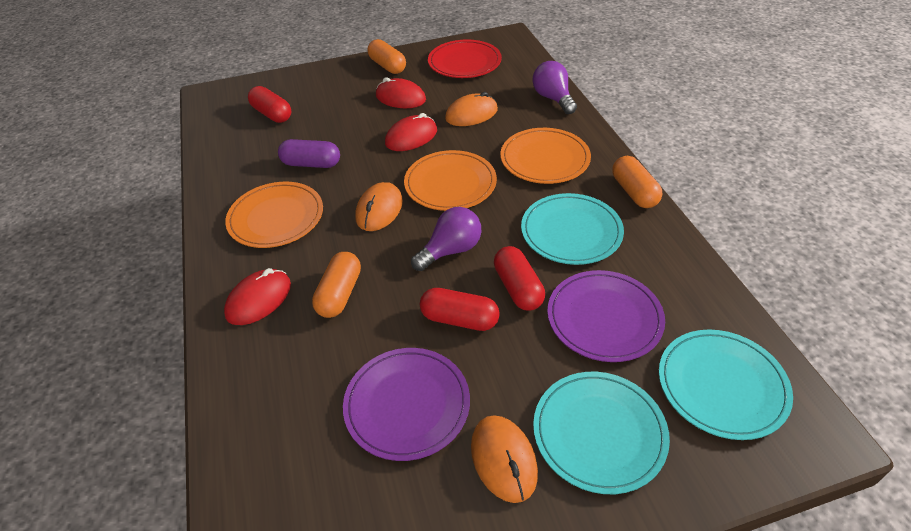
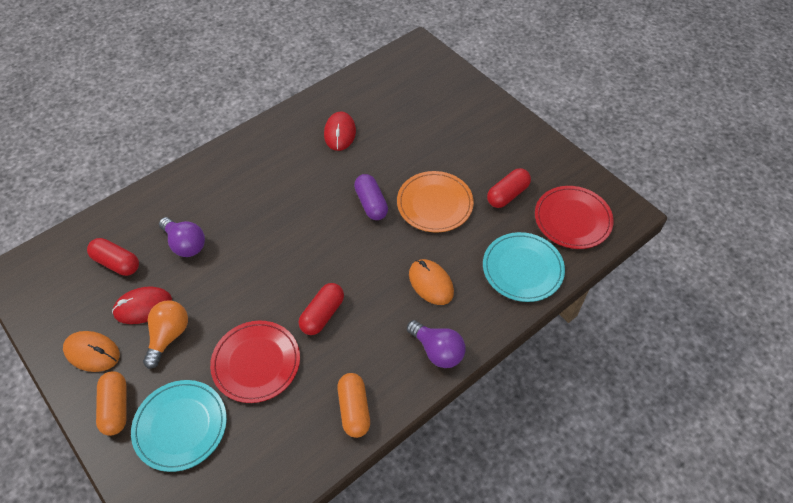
orange capsule: [312,252,361,318] [368,39,406,74] [612,156,662,208] = 3 -> [96,371,126,436] [337,373,370,438] = 2
orange light bulb: none = 0 -> [143,300,188,369] = 1
orange mouse: [355,182,403,231] [445,92,498,126] [471,415,538,503] = 3 -> [63,331,120,372] [409,259,454,305] = 2
orange plate: [225,182,323,248] [404,150,497,211] [500,128,591,184] = 3 -> [397,171,474,233] = 1
purple plate: [343,348,470,461] [547,270,665,362] = 2 -> none = 0
red mouse: [224,268,291,325] [376,77,426,108] [385,113,437,151] = 3 -> [112,287,172,324] [324,111,356,151] = 2
red plate: [428,39,502,78] = 1 -> [210,321,300,403] [535,186,614,249] = 2
turquoise plate: [521,193,624,265] [533,372,670,494] [659,329,793,440] = 3 -> [131,380,227,472] [483,232,565,302] = 2

